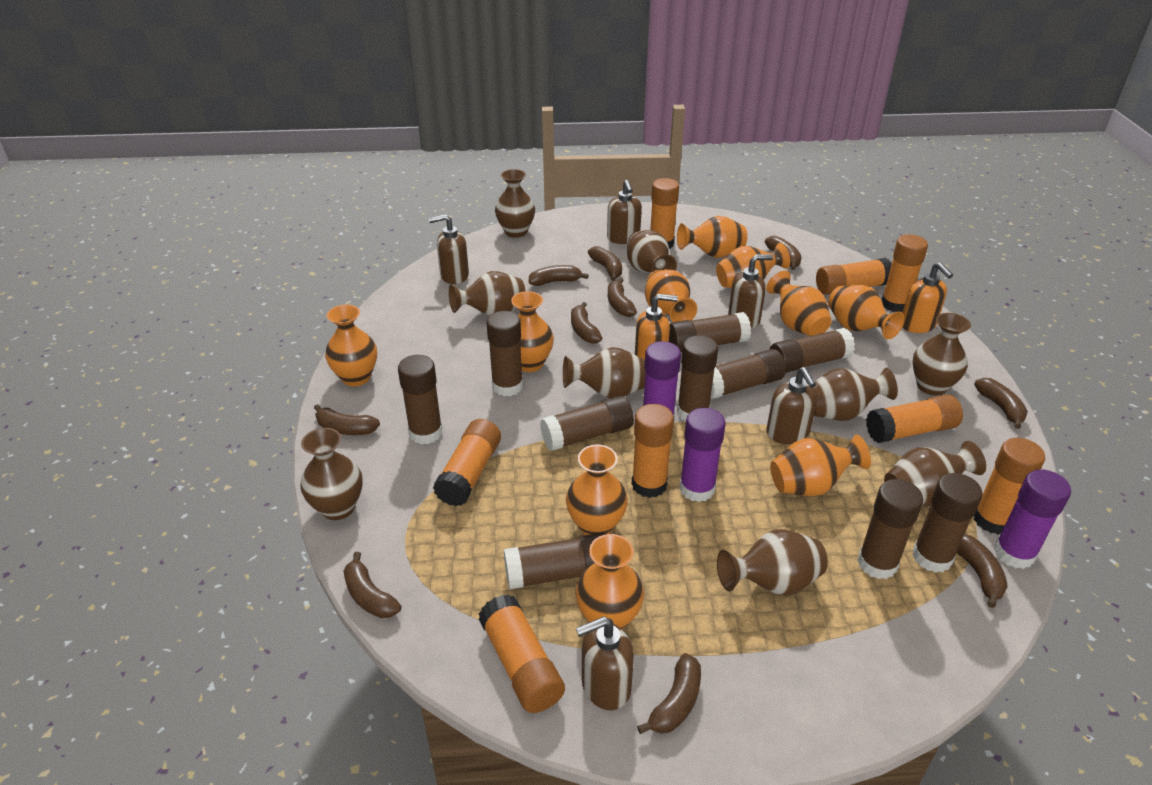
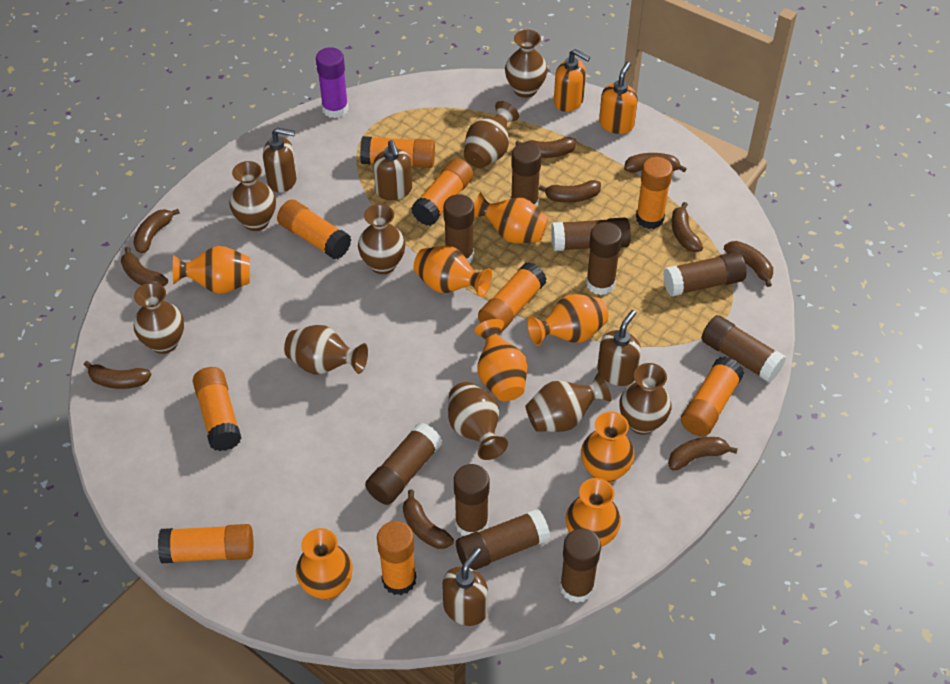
brown soap dispenser: [429,214,469,284] [576,617,634,710] [607,180,642,244] [728,254,773,329] [766,367,818,444] = 5 -> [263,128,297,192] [373,140,412,200] [442,548,488,626] [597,310,641,386] = 4
orange glue stick: [433,419,501,506] [479,594,565,713] [632,404,674,498] [650,178,679,249] [816,258,892,295] [866,394,963,443] [882,234,928,312] [974,438,1045,535] = 8 -> [158,524,253,563] [193,367,242,451] [277,199,351,260] [360,136,435,168] [377,521,416,595] [411,158,473,226] [478,262,547,333] [636,157,673,229] [681,356,744,436] = 9
orange vase: [325,305,377,387] [511,291,554,372] [566,445,628,535] [575,534,644,629] [645,269,697,322] [677,216,747,258] [716,243,790,288] [766,271,832,336] [770,435,871,496] [828,285,904,339] = 10 -> [173,246,250,294] [296,528,353,600] [413,246,492,297] [474,192,549,243] [474,319,527,401] [527,294,608,346] [566,478,621,547] [581,412,635,483] = 8
purple glue stick: [643,341,681,419] [679,408,726,502] [994,469,1071,569] = 3 -> [316,47,349,118] = 1

